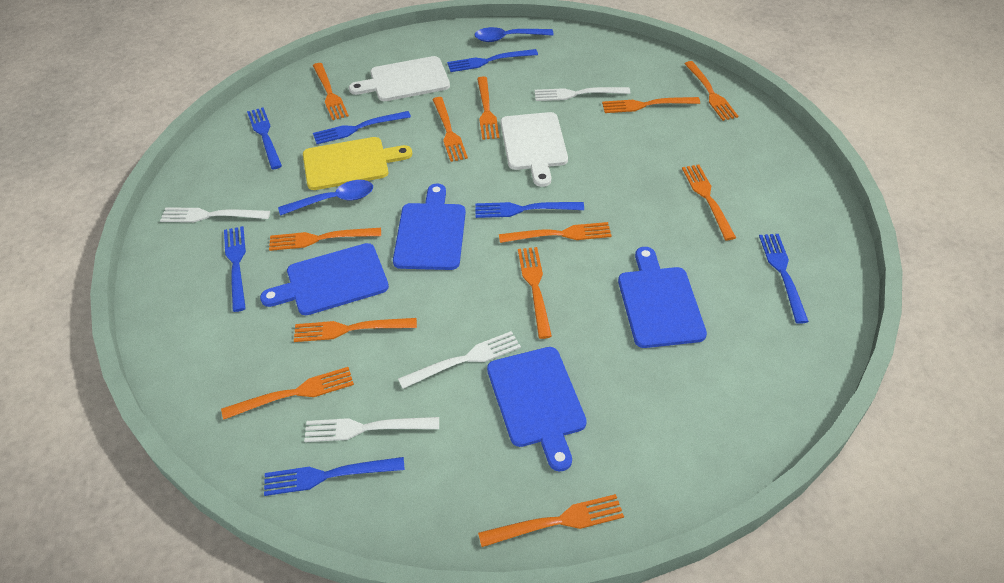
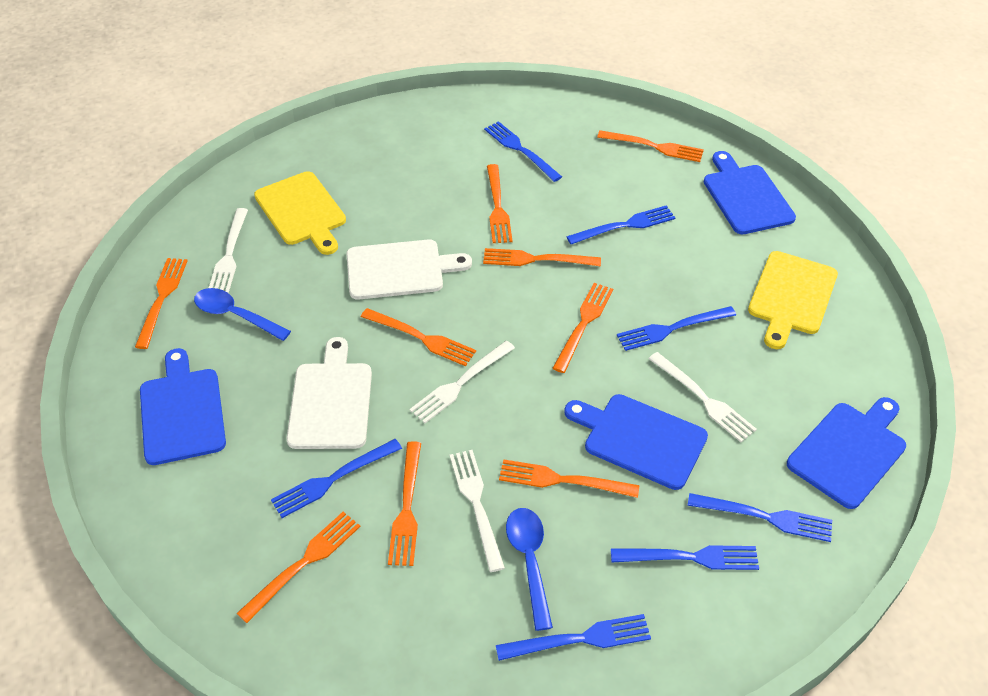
orange fork: [221,367,354,420] [269,228,381,251] [294,318,417,342] [313,63,349,120] [432,97,468,162] [477,76,499,140] [478,494,624,547] [499,222,612,243] [518,247,552,339] [602,97,700,113] [682,165,736,240] [684,61,738,121] = 12 -> [135,258,188,349] [237,512,361,623] [361,308,476,366] [388,441,421,566] [483,248,601,266] [487,164,513,243] [499,459,639,498] [552,283,613,373] [597,130,704,162] = 9
yellow cutting board: [303,137,412,190] = 1 -> [254,171,346,255] [748,251,838,349] = 2

